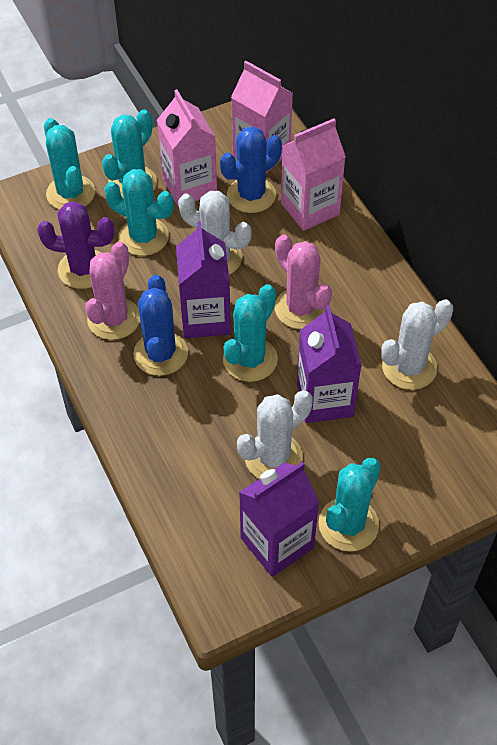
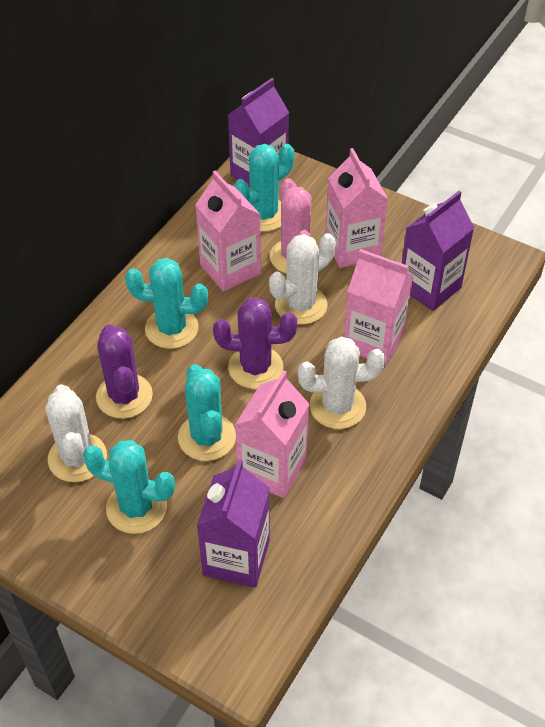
blue cactus: [133,275,188,376] [220,126,282,213] = 2 -> none = 0
pink cactus: [85,241,140,340] [275,235,332,329] = 2 -> [270,178,312,274] = 1
pink carton: [157,89,217,207] [231,61,293,173] [281,118,346,231] = 3 -> [195,171,261,292] [235,370,309,498] [325,148,388,268] [344,249,413,365] = 4
purple cactus: [37,201,115,289] = 1 -> [96,324,153,419] [213,297,297,389] = 2
turquoise cactus: [44,118,95,210] [102,109,157,198] [104,169,174,256] [223,284,278,382] [318,458,381,551] = 5 -> [83,440,175,534] [125,258,208,349] [178,364,236,461] [233,144,294,232] = 4

